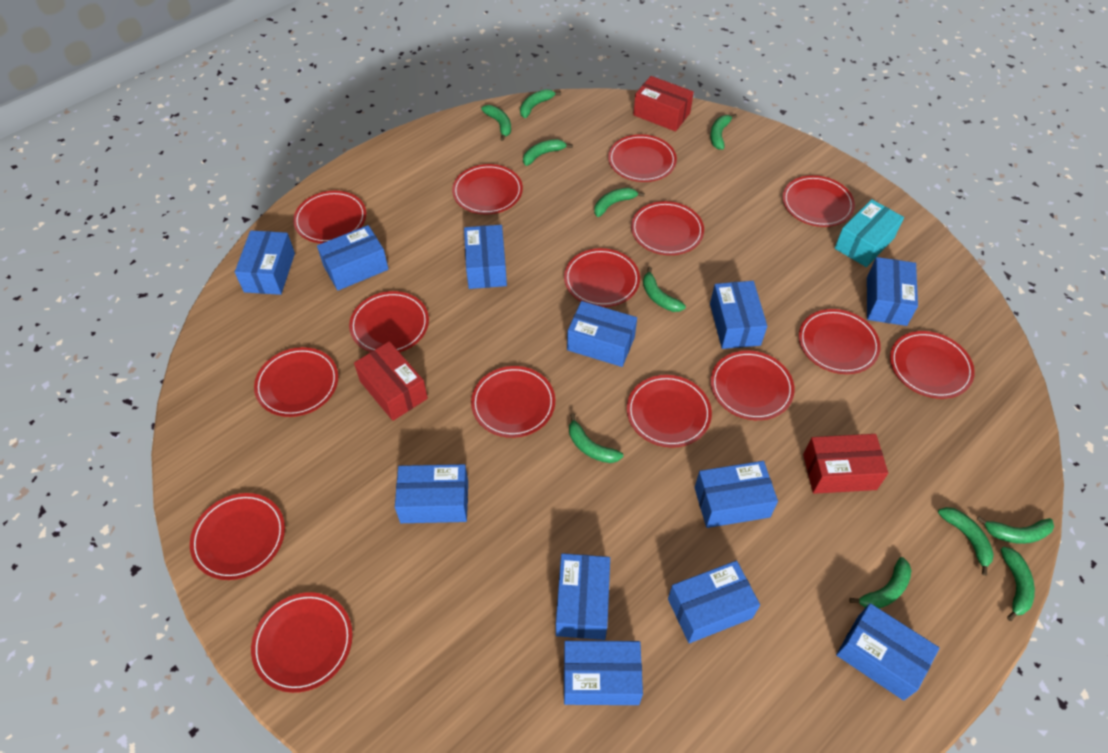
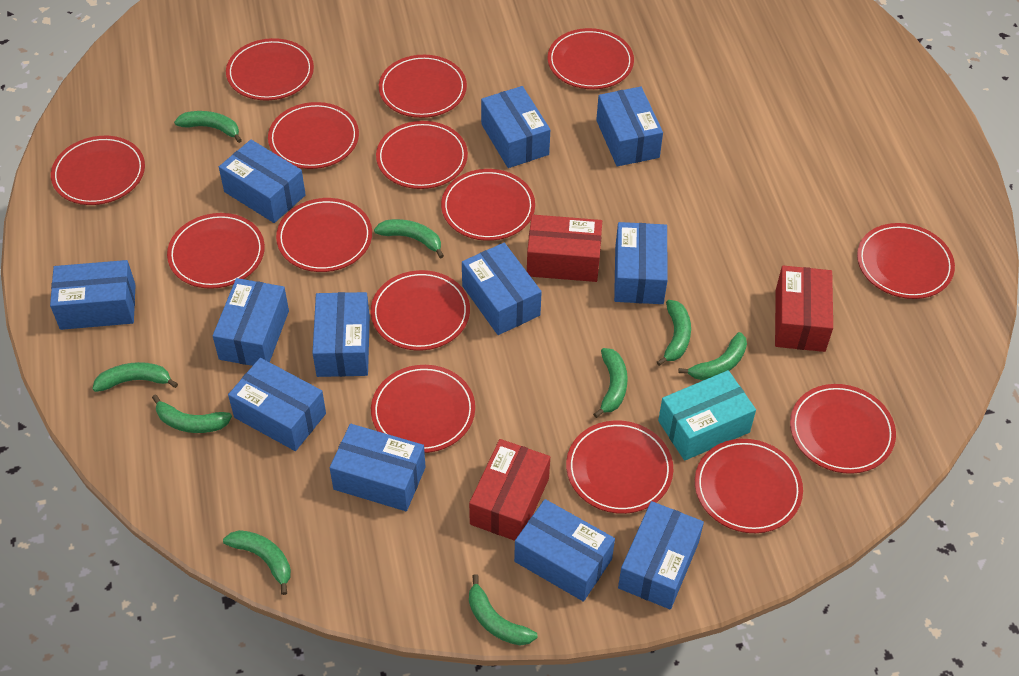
green banana: [481,105,511,141] [520,89,561,118] [523,139,573,166] [569,414,623,463] [594,188,645,217] [643,267,686,312] [710,114,737,150] [849,557,912,608] [938,507,994,576] [976,516,1054,544] [1000,546,1035,621] = 11 -> [92,362,178,392] [152,394,232,433] [174,111,242,143] [223,530,291,595] [374,219,444,259] [469,574,537,645] [593,348,628,418] [657,300,691,366] [678,332,747,380] = 9

